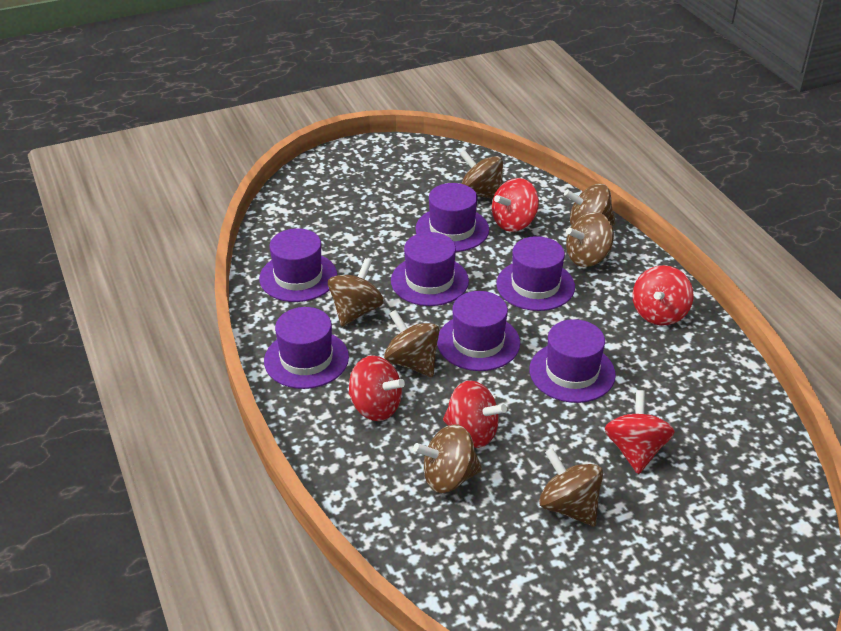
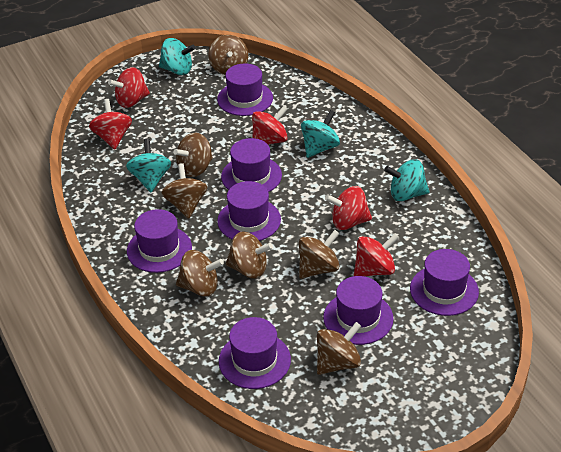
turquoise spinning top: none = 0 -> [126,139,171,192] [159,38,195,75] [301,110,340,158] [384,159,429,201] = 4

